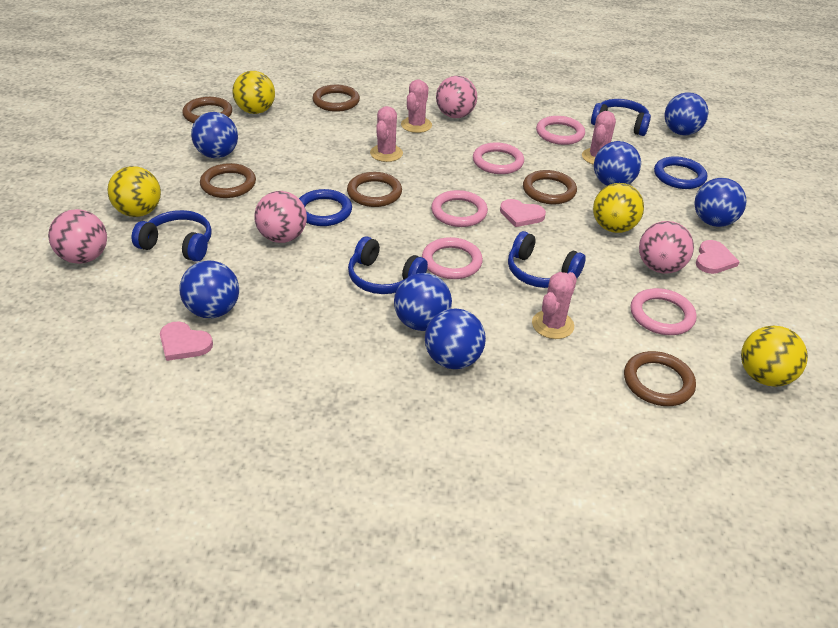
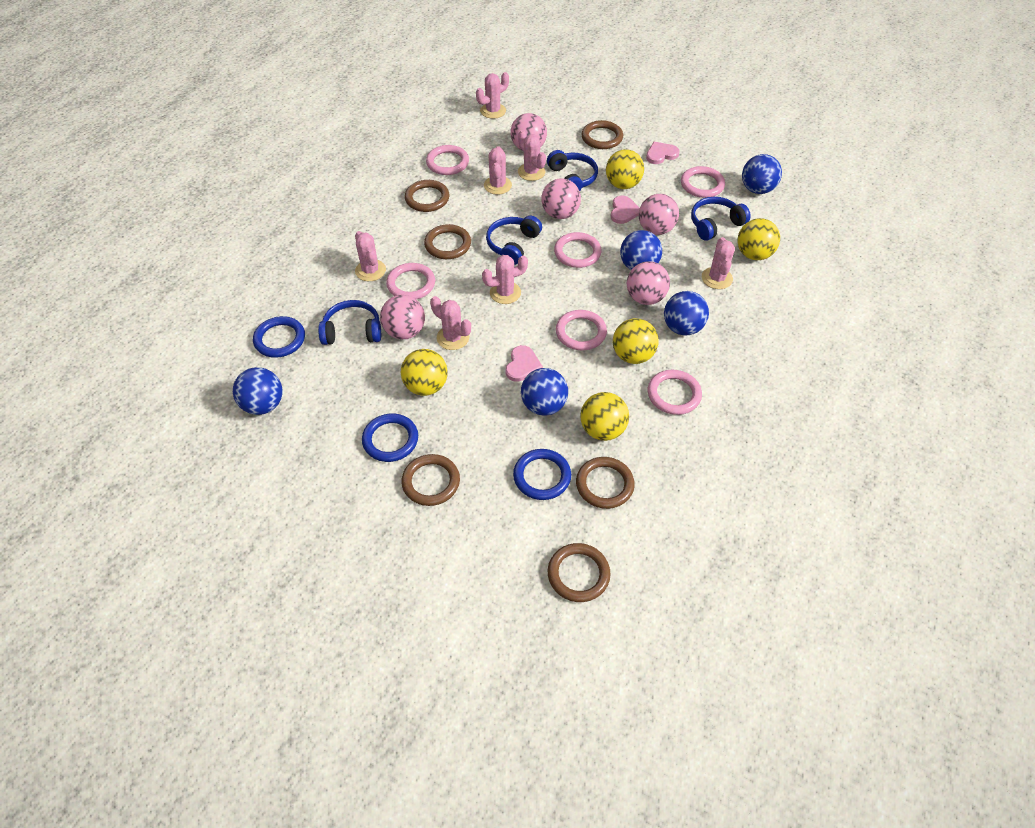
blue ball: [180,260,239,318] [191,112,238,158] [394,273,452,331] [425,308,486,369] [594,141,641,186] [664,92,709,135] [694,178,746,227] = 7 -> [233,367,283,415] [521,368,568,416] [620,230,662,270] [664,291,709,336] [742,154,782,194] = 5
blue ring: [299,189,352,226] [654,156,707,189] = 2 -> [253,316,305,358] [362,413,418,462] [513,449,571,500] = 3
pink ball: [48,209,107,264] [254,191,307,243] [436,76,477,118] [639,221,694,274] = 4 -> [380,295,425,339] [510,113,547,151] [541,178,581,219] [627,261,670,305] [639,194,679,235] = 5
pink cactus: [370,106,403,162] [401,80,432,133] [532,272,577,339] [582,111,616,165] = 4 -> [355,231,386,281] [430,296,471,350] [476,72,509,119] [482,255,528,304] [484,146,512,195] [518,130,546,181] [702,237,735,289] = 7
pink ring: [422,237,483,279] [431,190,488,227] [473,142,524,174] [536,116,585,145] [631,288,697,335] = 5 -> [386,263,435,299] [426,145,469,175] [554,232,602,268] [556,310,607,350] [648,370,702,415] [681,166,725,198] = 6
yellow ball: [108,166,161,217] [232,71,275,114] [593,183,644,233] [741,326,808,387] = 4 -> [401,349,448,396] [580,392,629,441] [606,149,644,189] [613,318,659,364] [737,218,780,260] = 5

